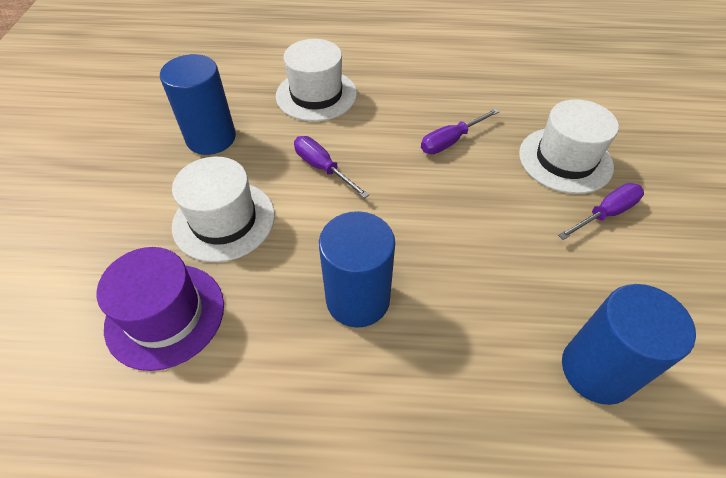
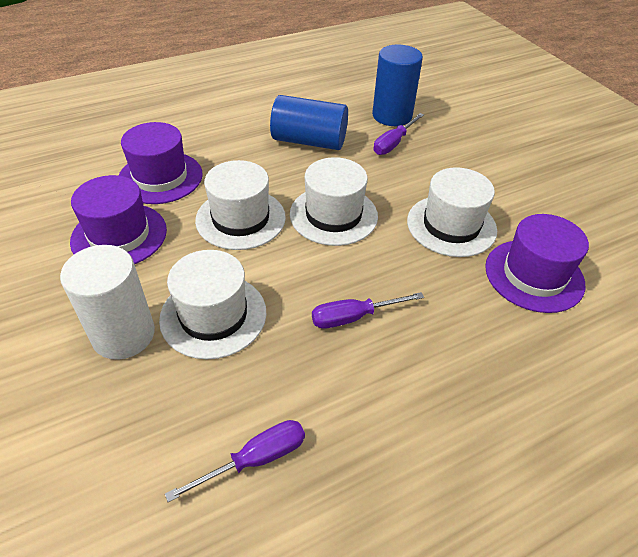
blue cylinder: [160,54,236,155] [319,211,395,328] [562,284,696,405] = 3 -> [270,95,348,150] [372,45,423,126] = 2
purple hat: [97,247,224,371] = 1 -> [70,175,167,264] [118,122,203,204] [485,214,589,313] = 3
white cylinder: none = 0 -> [60,245,155,360] = 1
white hat: [172,157,275,262] [276,39,357,122] [519,99,619,194] = 3 -> [159,250,266,359] [195,160,286,250] [290,157,378,246] [407,167,497,257] = 4

